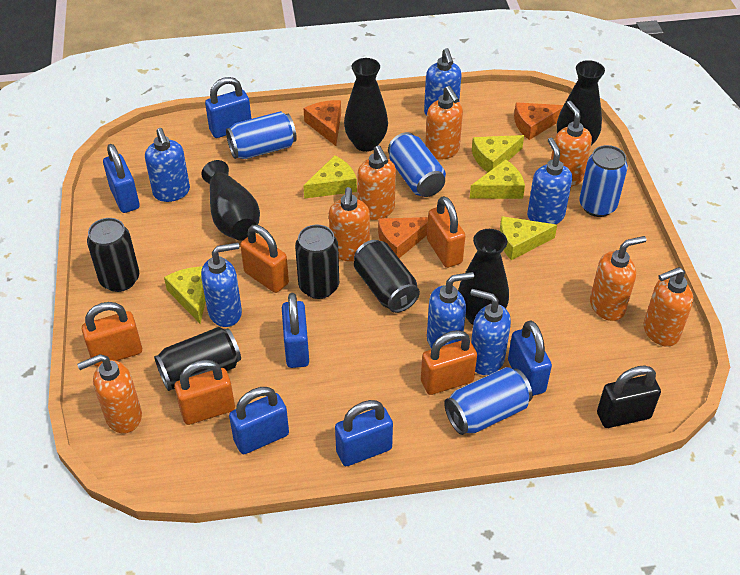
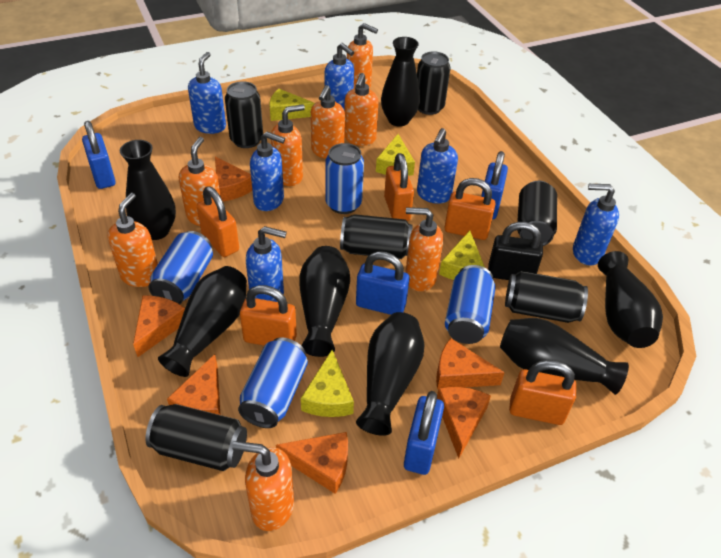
black can: [87,218,139,292] [154,327,241,391] [295,224,339,299] [354,240,420,313] = 4 -> [145,404,247,471] [225,81,263,148] [340,214,413,259] [417,51,450,115] [505,271,588,323] [517,181,557,246] = 6
black vase: [201,160,260,241] [344,58,388,152] [458,229,509,325] [557,60,605,146] = 4 -> [120,140,176,240] [158,266,247,377] [299,246,350,357] [356,312,425,436] [381,37,420,127] [500,318,629,395] [598,251,663,348] = 7
blue padlock: [103,144,140,213] [205,77,251,138] [229,387,289,454] [282,293,309,368] [335,400,393,466] [508,320,552,396] = 6 -> [82,121,116,189] [356,251,410,315] [404,391,444,475] [481,151,508,219] = 4
orange cheese: [303,100,341,146] [378,217,428,258] [514,102,564,140] = 3 -> [133,295,185,357] [167,354,220,415] [215,156,252,201] [276,432,348,494] [436,338,505,389] [437,387,491,458] = 6
orange soap dispenser: [77,354,142,434] [329,187,370,261] [357,145,396,220] [425,86,463,160] [551,101,592,187] [590,236,646,321] [644,267,693,347] = 7 -> [108,193,158,287] [179,137,221,226] [232,441,294,531] [271,104,305,186] [311,85,345,158] [344,73,379,146] [347,23,378,89] [405,207,443,292] = 8
yellow cheese: [164,267,206,324] [303,155,357,199] [470,159,525,199] [472,135,524,172] [500,216,557,260] = 5 -> [269,89,315,121] [301,350,354,417] [376,134,415,176] [439,231,485,280] = 4

